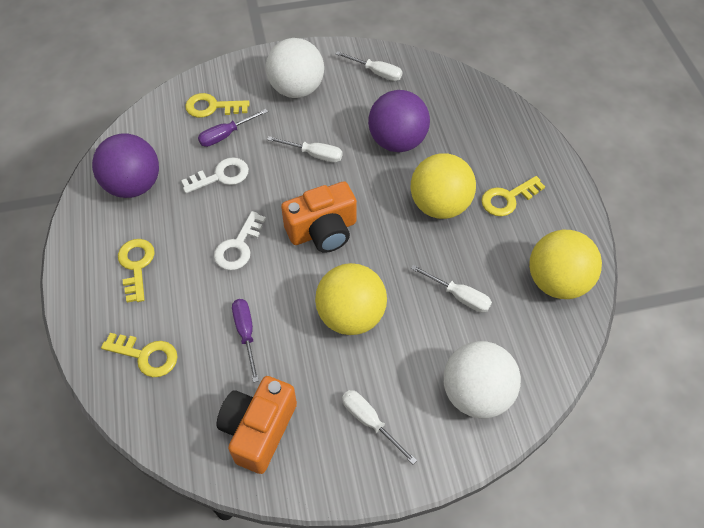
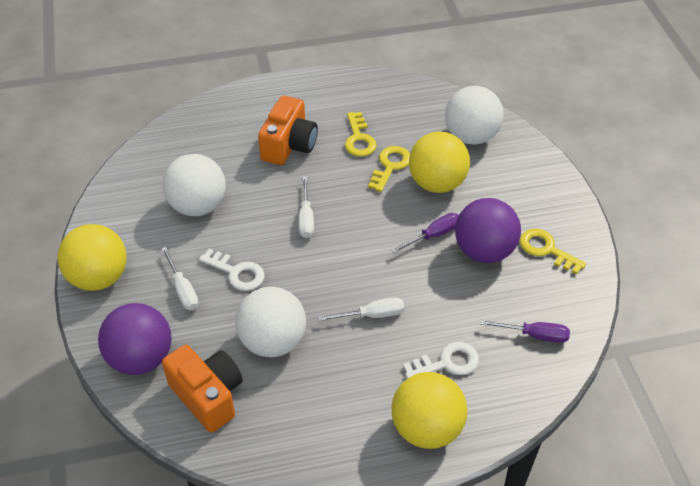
white ball: [266,38,324,98] [443,341,521,419] = 2 -> [162,154,226,216] [235,287,306,357] [445,86,504,145] = 3
white screwdriver: [267,136,343,163] [336,51,402,81] [342,390,417,464] [411,265,492,313] = 4 -> [161,247,199,310] [299,176,314,238] [318,297,404,321] = 3
yellow key: [101,333,177,377] [118,239,155,303] [185,93,250,118] [481,176,545,216] = 4 -> [345,112,377,157] [368,146,410,192] [520,229,586,274] = 3

